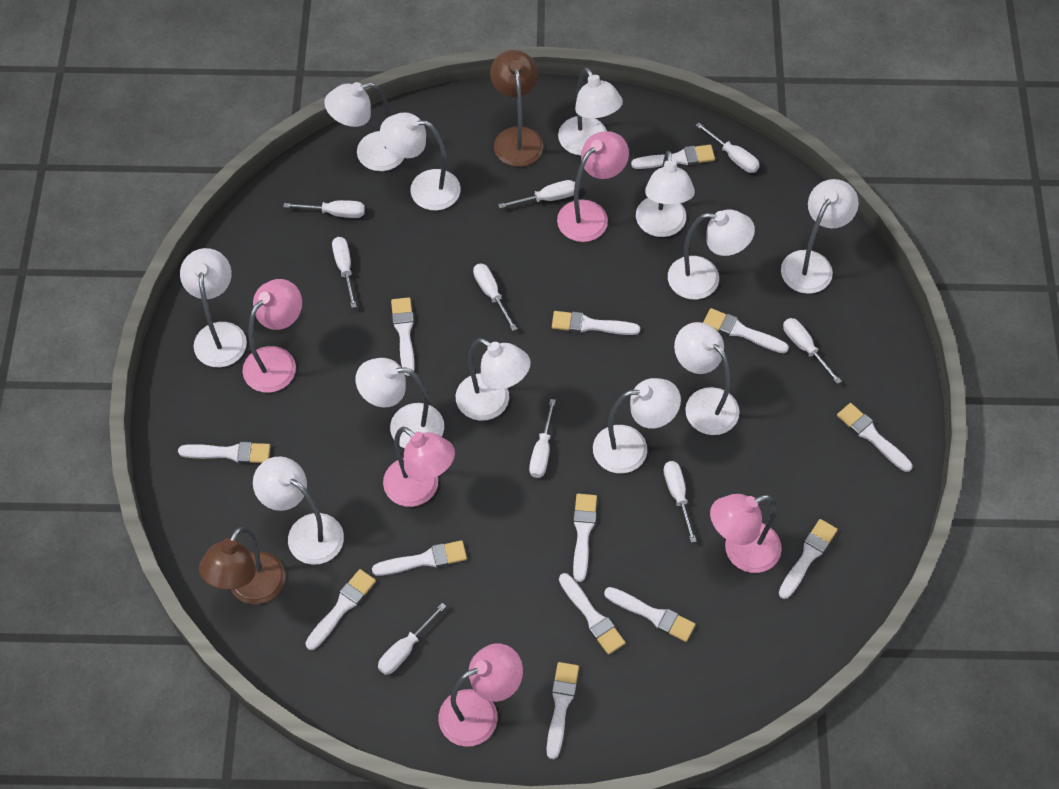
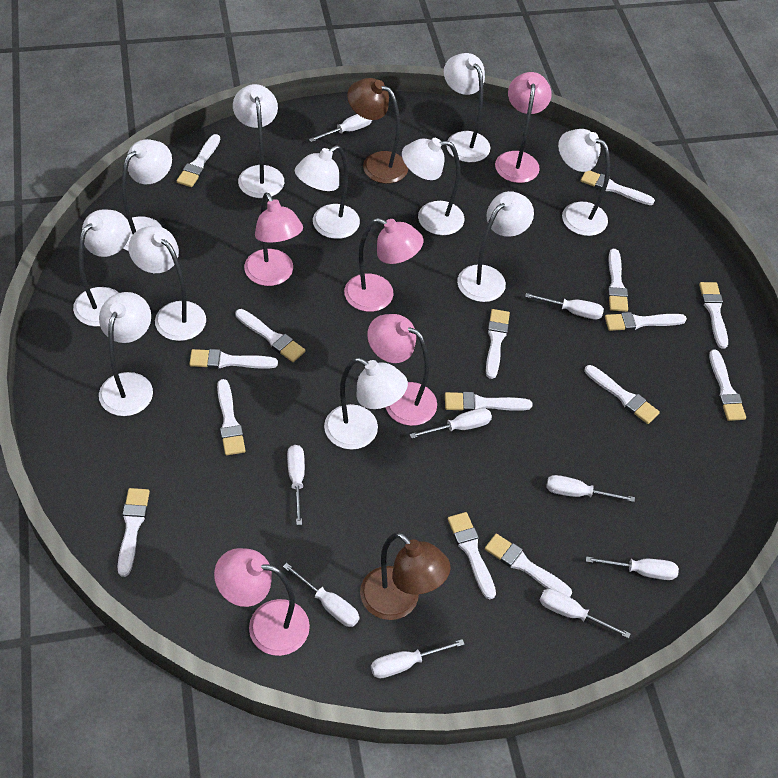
white brush: [178,442,270,463] [306,569,376,650] [372,540,467,576] [391,297,415,376] [547,662,579,759] [552,311,640,335] [559,573,625,655] [573,494,597,582] [604,587,696,642] [631,145,715,169] [703,308,789,353] [779,519,838,599] [837,403,913,472] = 13 -> [117,488,150,577] [177,134,220,187] [189,349,278,369] [217,379,245,455] [235,309,306,362] [445,392,533,412] [448,512,496,599] [485,534,572,597] [486,309,510,379] [581,171,655,205] [585,365,660,424] [605,312,687,331] [608,249,628,312] [699,282,728,349] [709,349,746,421] = 15
white lamp: [180,248,247,367] [253,456,344,565] [324,82,404,171] [356,358,444,448] [380,112,461,210] [456,338,531,421] [558,67,623,156] [593,378,681,473] [636,150,695,237] [668,209,755,300] [674,322,740,435] [781,179,859,294] = 12 -> [73,209,130,327] [99,292,153,416] [122,139,172,251] [128,226,206,341] [233,84,284,198] [295,145,360,239] [324,358,408,450] [402,138,465,235] [444,53,490,162] [457,191,534,302] [558,129,610,236] = 11

